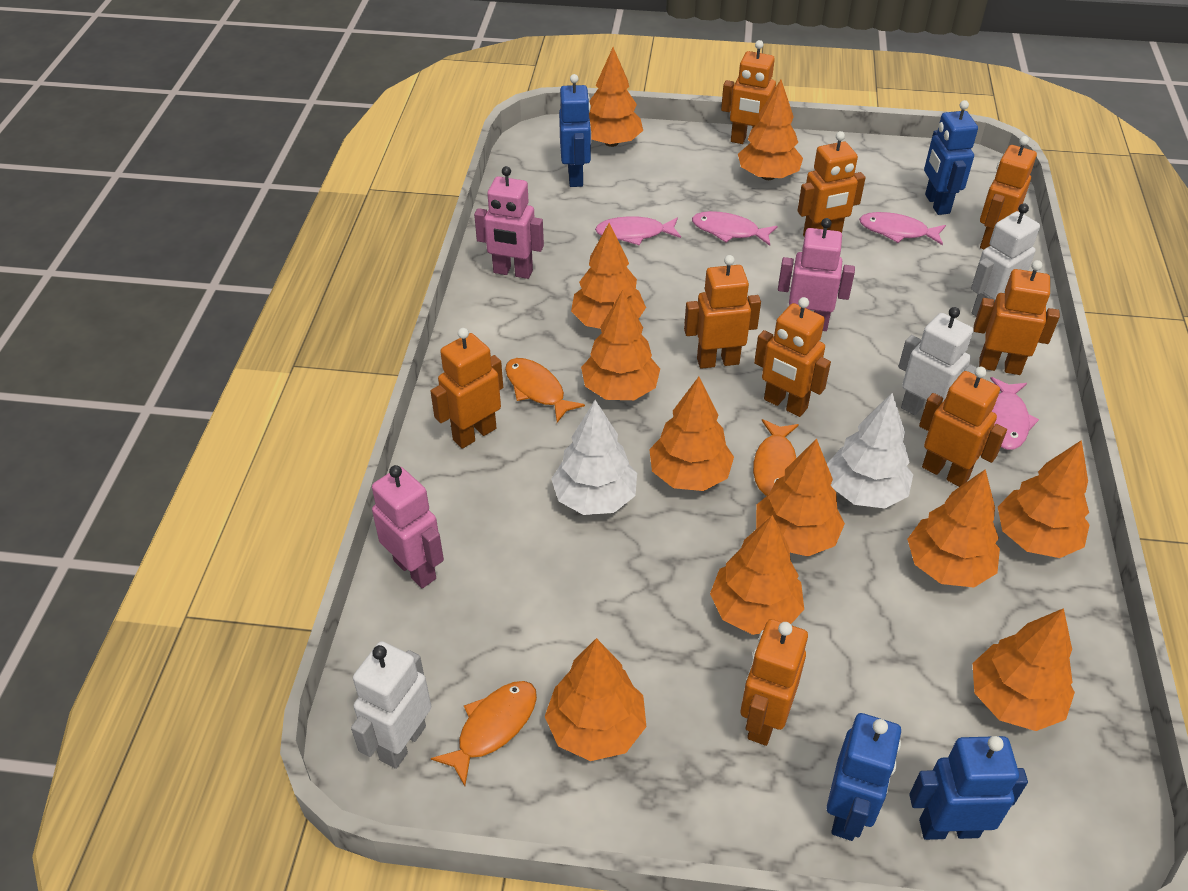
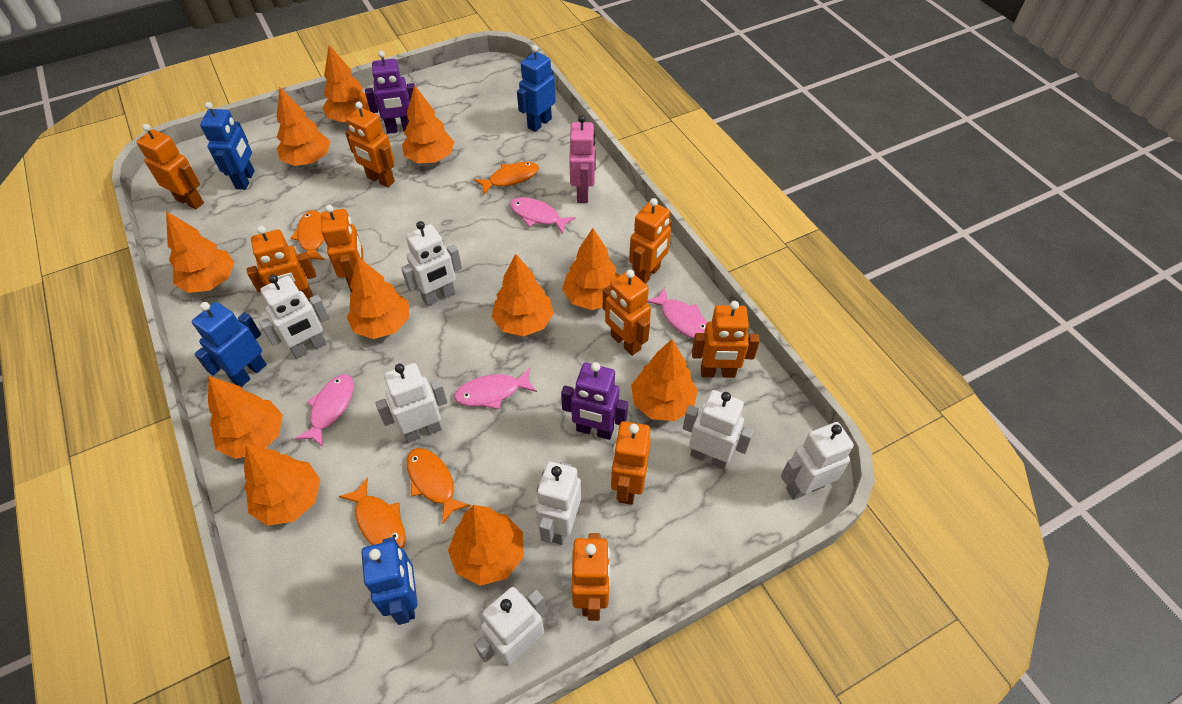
orange fish: [431,681,537,786] [505,358,585,423] [753,419,799,496] = 3 -> [290,210,325,260] [339,478,406,548] [407,448,471,524] [474,162,539,195] = 4
pink robot: [372,465,444,588] [474,166,544,279] [778,218,855,331] = 3 -> [569,115,596,203] = 1
purple robot: none = 0 -> [365,50,415,134] [561,362,628,440] = 2
white robot: [351,641,431,769] [898,307,977,415] [971,203,1040,316] = 3 -> [259,274,329,359] [375,363,448,443] [401,221,462,306] [474,587,545,666] [536,461,581,545] [683,390,754,470] [781,422,854,500] = 7
white tree: [551,400,637,515] [827,393,913,509] = 2 -> none = 0

